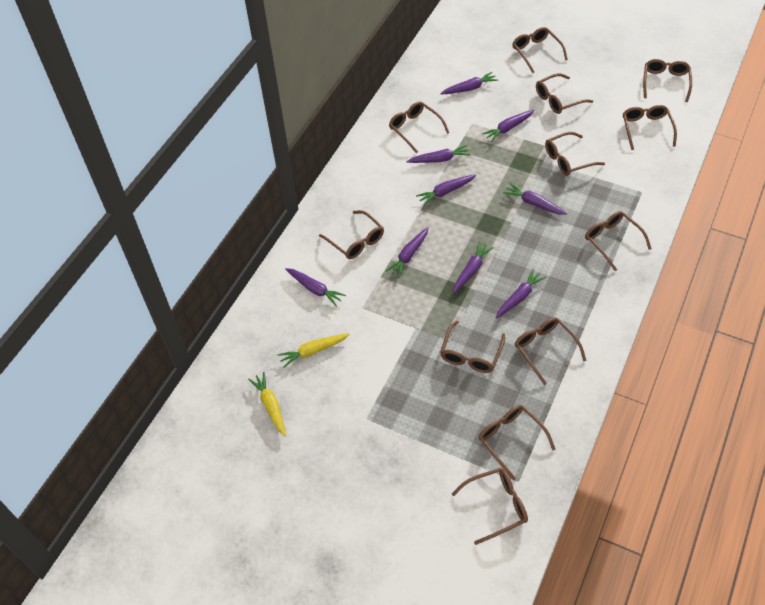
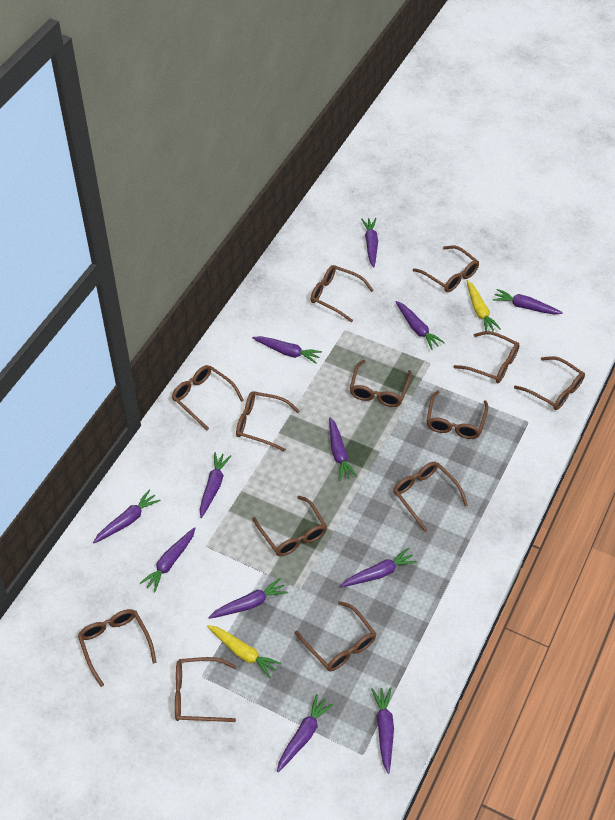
brown glasses: [319,210,384,259] [389,101,449,153] [440,320,505,373] [452,468,528,545] [479,405,555,480] [512,27,568,73] [515,318,586,385] [536,73,593,114] [545,132,605,176] [585,211,652,271] [623,105,677,150] [643,59,692,102] = 12 -> [78,609,157,687] [172,365,244,430] [175,657,236,722] [236,391,300,452] [252,496,327,556] [295,601,376,672] [311,265,374,322] [349,360,412,407] [393,462,468,532] [413,245,479,292] [426,390,488,439] [453,331,520,383] [514,356,585,410] = 13
purple carrot: [285,268,346,307] [386,227,429,278] [407,145,471,163] [416,174,476,206] [440,72,498,94] [453,241,494,294] [482,110,535,142] [496,269,546,319] [503,183,567,215] = 9 -> [93,490,161,543] [140,527,196,592] [200,452,231,518] [208,578,288,619] [252,336,322,364] [277,694,334,772] [329,417,357,481] [340,548,417,587] [361,218,378,268] [371,687,394,774] [395,301,445,350] [493,289,563,315] = 12

